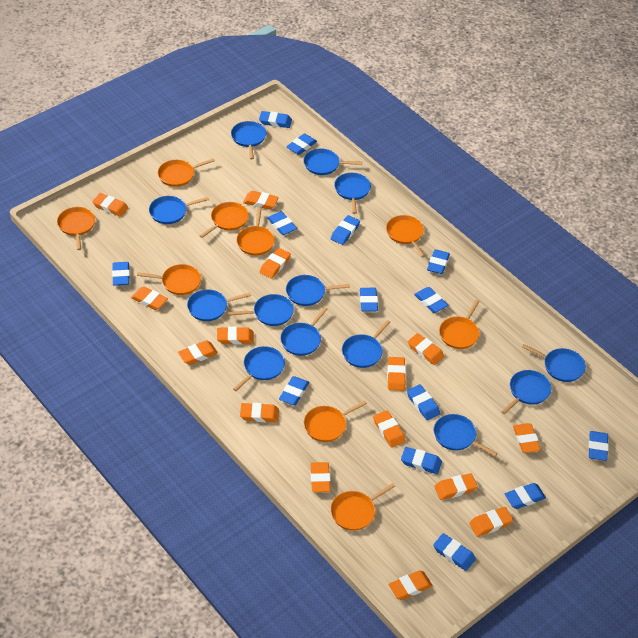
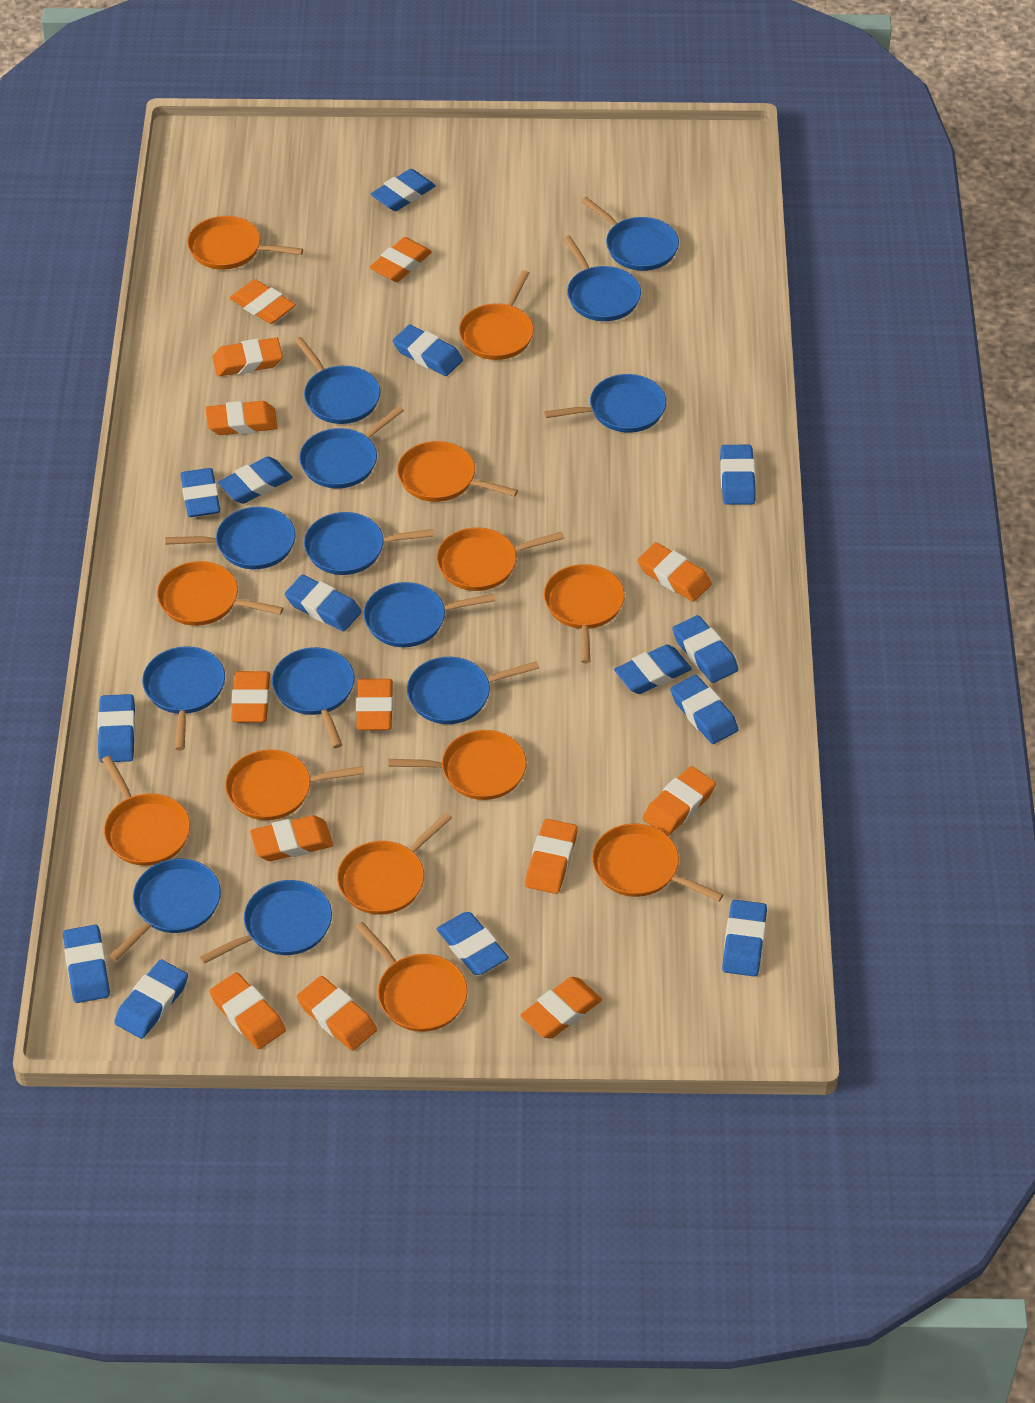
orange eraser: [92,193,129,217] [131,286,168,310] [178,340,218,365] [217,327,254,345] [240,403,279,422] [243,191,279,209] [260,248,291,279] [311,462,331,492] [373,410,406,448] [387,357,406,391] [389,570,433,600] [408,333,444,365] [434,473,478,500] [469,507,513,537] [513,423,541,453] = 15 -> [206,401,277,435] [209,972,286,1049] [212,337,283,376] [230,279,296,324] [231,671,270,722] [250,815,333,861] [297,976,377,1051] [356,679,393,730] [370,237,432,282] [520,977,602,1039] [525,819,578,894] [638,542,712,602] [643,766,716,836] = 13
orange pan: [57,207,95,250] [137,264,201,295] [158,158,215,187] [200,202,249,238] [236,207,275,255] [304,400,367,442] [330,483,395,531] [386,215,425,257] [439,300,480,349] = 9 -> [102,756,190,866] [157,561,284,626] [187,216,303,270] [225,749,364,820] [337,812,452,915] [355,922,468,1032] [388,730,527,800] [397,441,518,502] [437,527,564,591] [459,270,534,360] [544,564,625,663] [592,823,724,901] = 12

